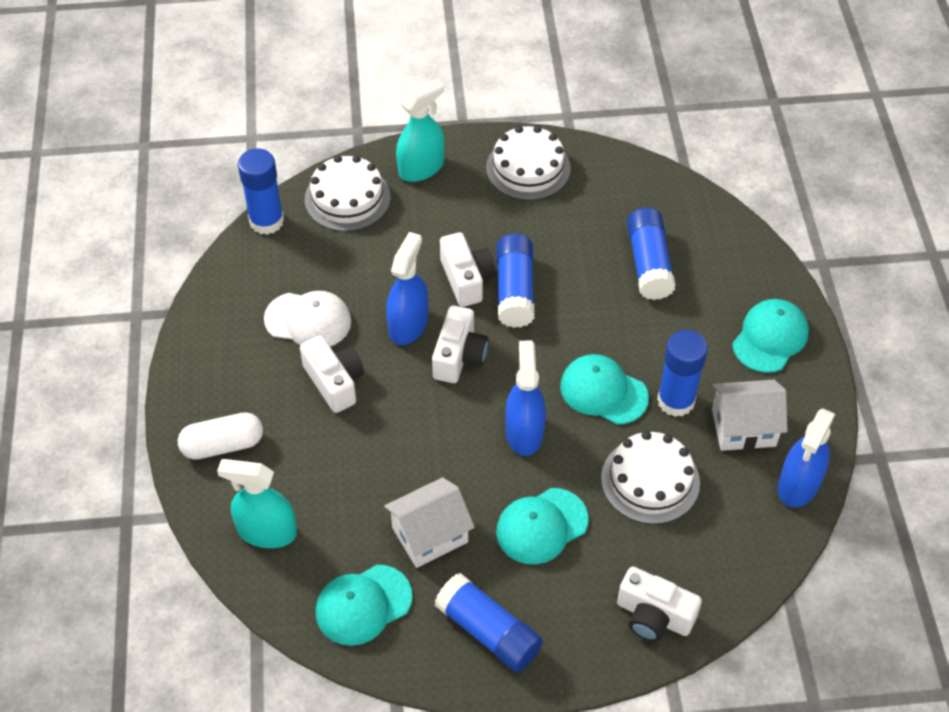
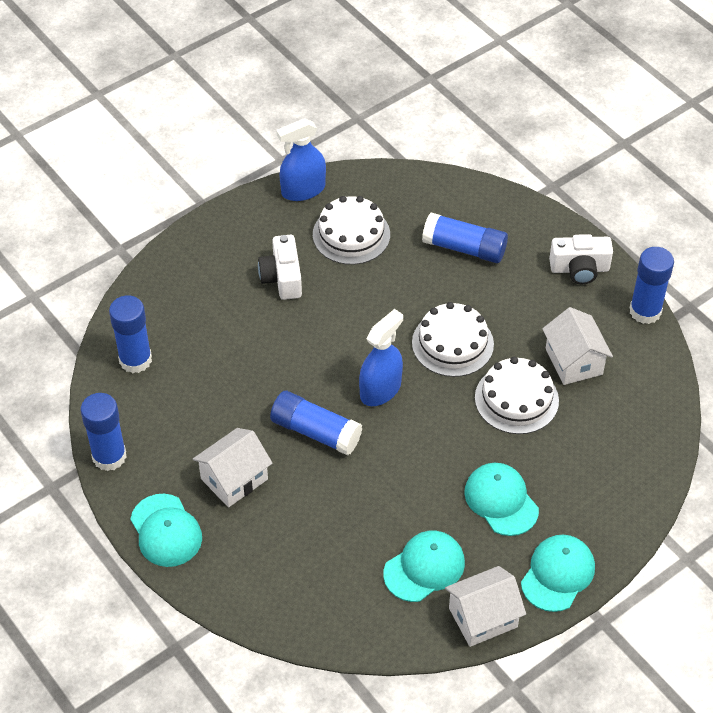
blue spray bottle: [386,232,428,345] [505,341,546,456] [778,408,835,507] = 3 -> [276,118,326,201] [359,309,403,406] = 2
turquoise spray bottle: [217,459,297,548] [396,79,445,182] = 2 -> none = 0
white camera: [300,336,364,413] [432,305,488,383] [440,232,495,307] [617,566,702,642] = 4 -> [258,235,302,300] [549,234,613,284] = 2
white cap: [264,291,351,347] = 1 -> none = 0
white capsule: [178,412,263,460] = 1 -> none = 0
white house: [384,477,475,568] [712,379,788,451] = 2 -> [193,428,273,507] [445,566,526,647] [542,307,613,385] = 3

